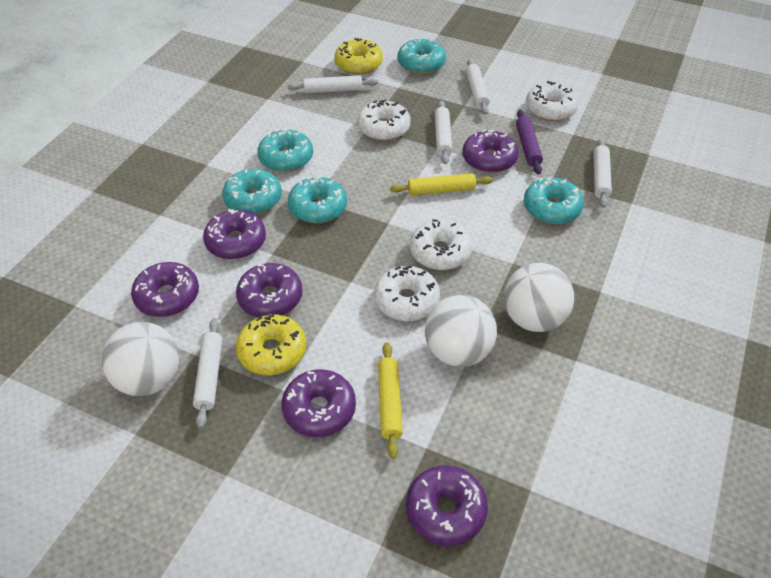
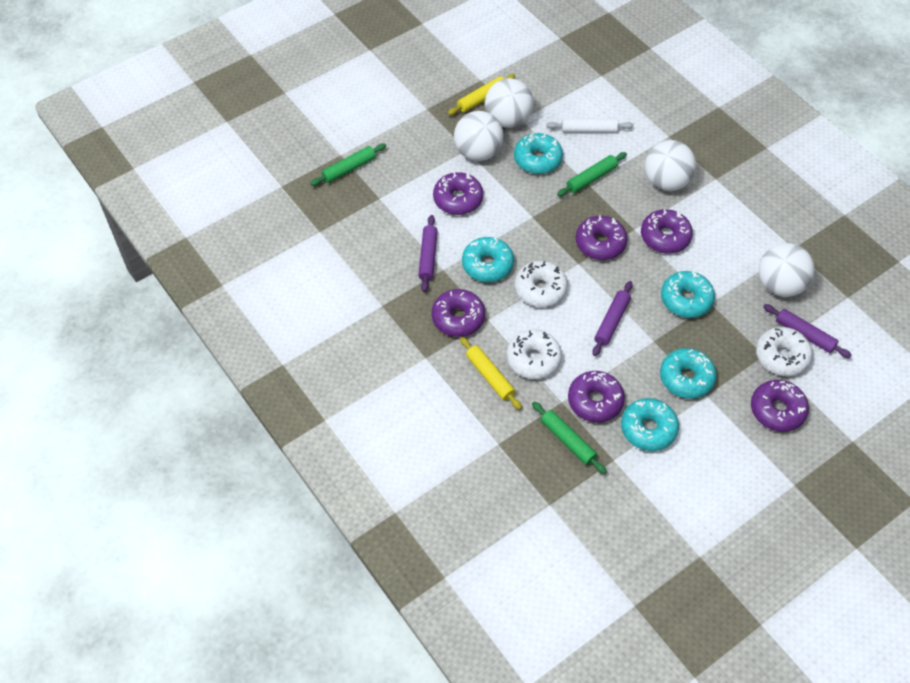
green rolling pin: none = 0 -> [310,143,386,186] [532,402,607,474] [557,152,627,197] = 3
purple rolling pin: [516,110,543,175] = 1 -> [418,215,438,292] [592,281,633,356] [763,304,852,358] = 3
white ball: [102,322,179,396] [425,295,497,367] [504,263,574,332] = 3 -> [454,111,504,161] [485,78,533,128] [645,140,696,191] [759,243,814,297] = 4
white donut: [357,100,411,141] [374,266,440,321] [410,219,472,270] [526,81,579,121] = 4 -> [507,330,562,379] [515,261,568,307] [756,327,813,376] = 3
white rolling pin: [193,318,222,428] [287,75,378,93] [435,101,452,164] [466,59,490,115] [593,138,612,208] = 5 -> [546,118,634,133] = 1
yellow donut: [236,314,306,375] [334,38,383,75] = 2 -> none = 0

